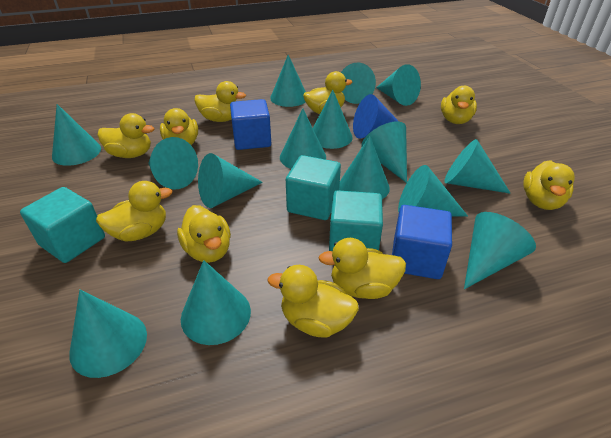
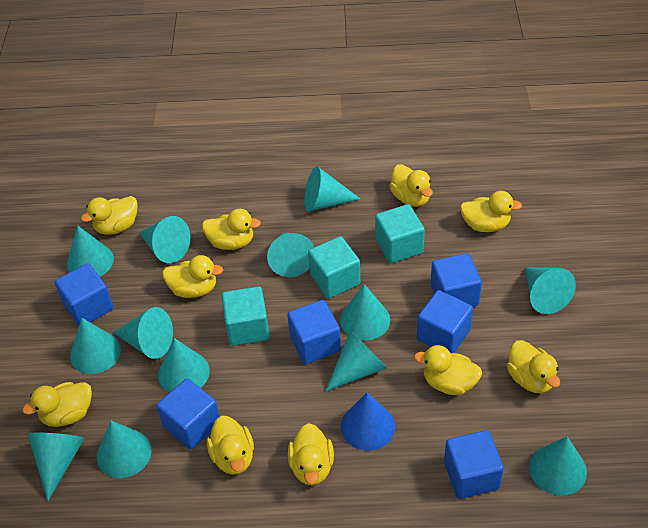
blue cube: [230,99,271,150] [392,205,452,279] = 2 -> [55,263,113,326] [156,378,220,450] [287,300,341,364] [417,290,473,353] [431,253,482,307] [444,430,504,499] = 6
turquoise cone: [52,104,101,166] [69,289,147,378] [148,137,198,190] [181,260,251,345] [198,153,263,208] [270,55,306,107] [280,108,326,169] [313,90,353,149] [339,136,390,199] [341,63,376,104] [361,121,407,183] [376,64,421,106] [398,165,468,217] [444,139,511,194] [464,212,536,289] = 15 -> [28,433,85,501] [67,226,114,277] [70,318,121,374] [97,421,152,478] [113,307,173,359] [139,216,190,263] [158,338,210,393] [267,233,314,277] [304,166,361,212] [326,330,387,391] [340,284,390,341] [525,268,576,314] [529,436,587,496] = 13

